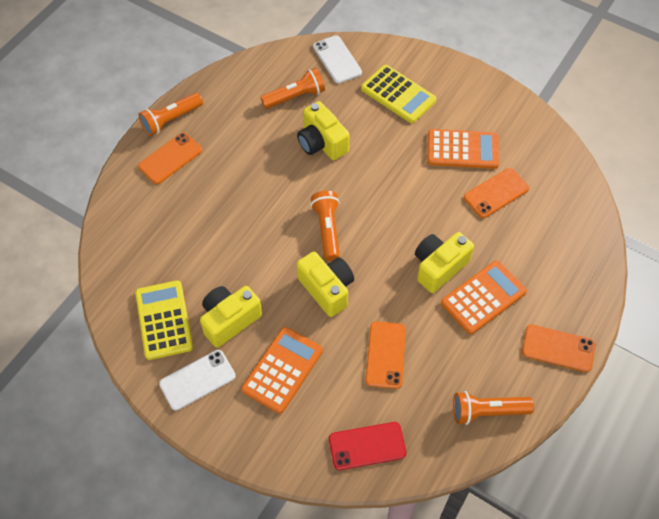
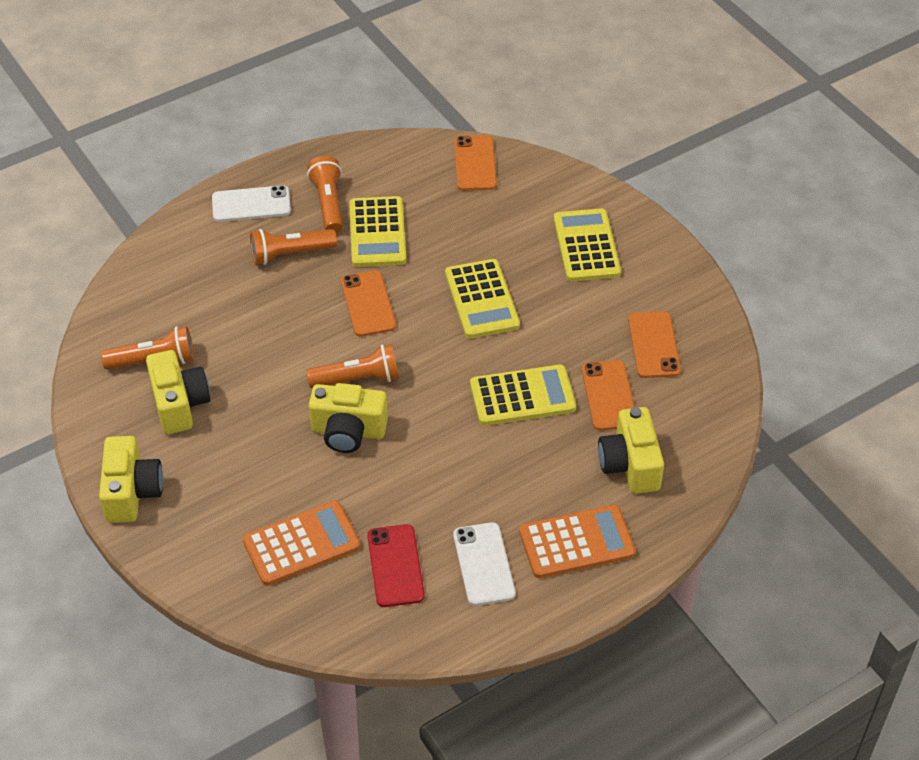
orange calculator: [241,327,323,414] [427,129,499,169] [441,261,527,334] = 3 -> [243,501,361,586] [519,505,636,578] = 2
yellow calculator: [135,280,193,360] [361,65,436,123] = 2 -> [349,196,406,267] [445,259,520,338] [470,365,576,426] [554,208,621,281] = 4

